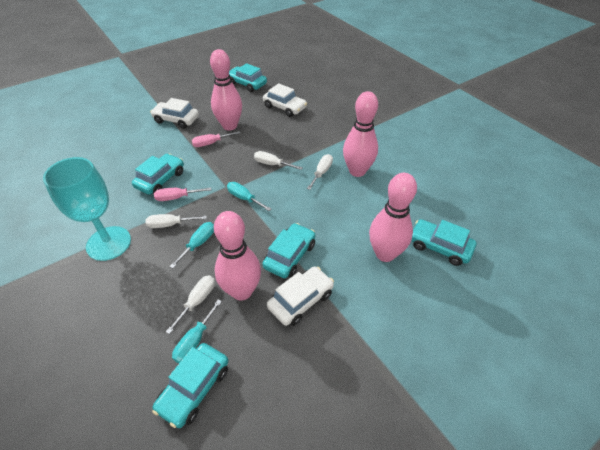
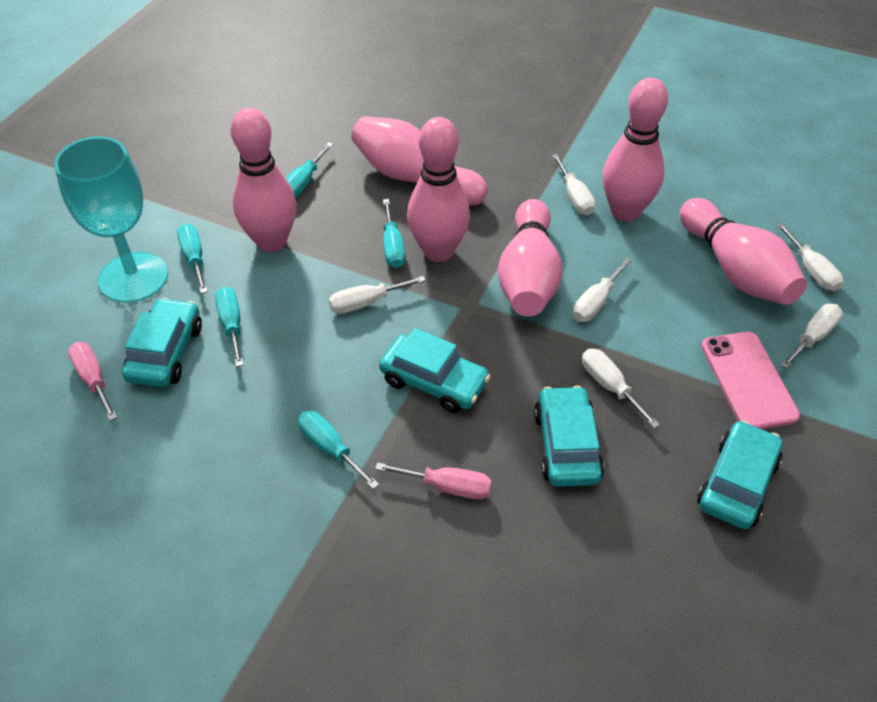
pink bowling pin: [210,49,242,131] [214,211,261,300] [343,91,378,177] [369,173,417,262] = 4 -> [231,107,296,252] [351,116,488,205] [407,117,470,262] [498,199,563,317] [603,77,668,221] [680,198,807,305] = 6
pink phone: none = 0 -> [701,331,800,429] = 1
turquoise car: [132,153,184,195] [152,343,229,428] [229,63,267,92] [262,223,315,278] [412,219,476,266] = 5 -> [122,298,202,387] [379,328,491,413] [534,386,604,487] [697,420,783,529] = 4
turquoise screwdriver: [169,222,214,268] [172,299,222,363] [227,182,271,211] = 3 -> [177,224,208,294] [215,287,243,367] [286,142,333,198] [298,411,379,489] [383,199,406,268] = 5
white car: [150,98,199,129] [263,83,307,117] [267,266,334,326] = 3 -> none = 0
white screwdriver: [145,214,207,228] [166,275,215,334] [254,151,303,170] [307,154,333,190] = 4 -> [329,276,426,314] [552,154,595,215] [573,258,632,322] [582,348,660,428] [776,223,843,291] [780,304,843,369] = 6

